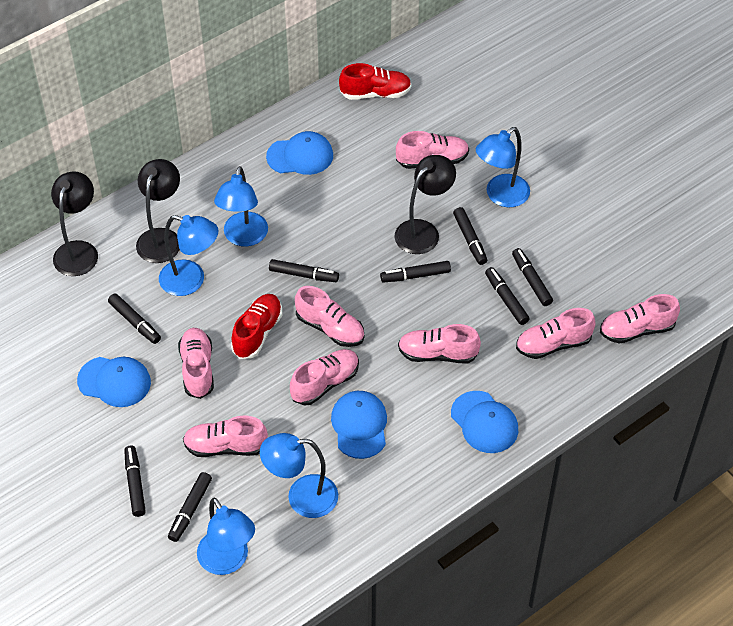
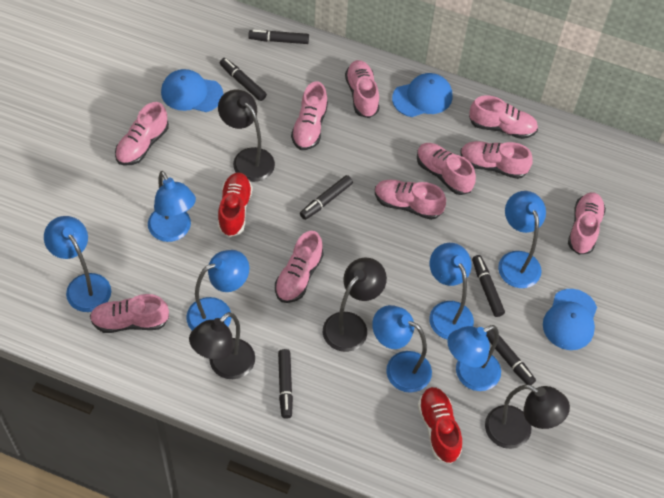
black lamp: [51,171,98,276] [136,159,180,263] [394,155,456,254] = 3 -> [189,312,255,379] [218,90,275,182] [323,258,387,352] [485,384,570,449] = 4
black marker: [108,293,161,344] [124,446,146,517] [168,472,212,542] [269,259,339,282] [380,261,451,283] [453,207,487,265] [485,267,530,325] [512,248,553,306] = 8 -> [220,58,267,101] [248,30,309,44] [278,349,293,419] [300,175,353,220] [472,255,505,317] [486,329,536,385] = 6
blue cap: [77,357,151,407] [266,131,333,175] [331,391,387,459] [451,391,518,453] = 4 -> [161,69,223,112] [392,73,452,117] [543,289,597,350] = 3
blue lamp: [159,215,219,296] [197,498,255,575] [214,166,268,246] [260,433,338,518] [476,127,530,207] = 5 -> [44,216,111,312] [148,171,196,242] [186,250,249,330] [372,305,432,393] [429,243,474,340] [447,325,501,391] [498,191,546,288] = 7
pink shoe: [178,328,214,399] [183,415,268,457] [290,349,359,405] [295,286,364,347] [396,131,469,169] [398,324,481,363] [516,308,596,359] [600,294,680,344] = 8 -> [90,294,169,333] [115,102,169,166] [275,231,324,303] [291,82,328,150] [345,60,380,118] [375,180,446,220] [417,143,476,195] [460,141,533,179] [469,95,538,139] [568,192,606,255] = 10

